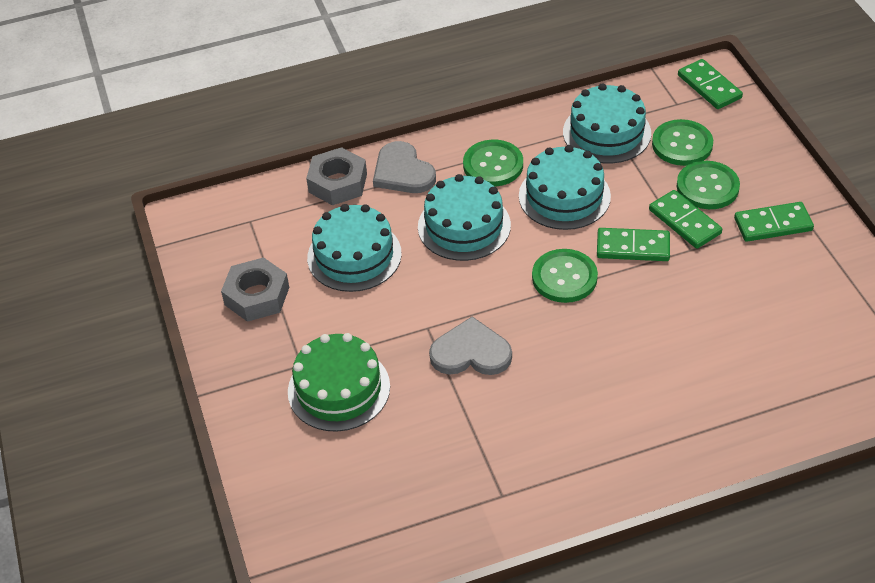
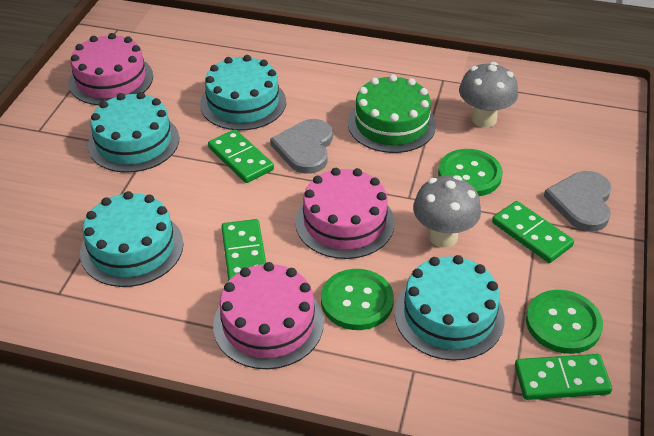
green button: [463,140,523,187] [532,249,598,303] [652,119,713,166] [677,161,740,209] = 4 -> [321,269,394,330] [438,149,503,196] [526,290,603,354] = 3
grey mushroom: none = 0 -> [413,175,481,248] [459,62,518,128] = 2
grey nut: [221,257,289,322] [306,147,367,205] = 2 -> none = 0
pink cake: none = 0 -> [69,33,153,105] [213,262,324,369] [295,168,395,259] = 3

